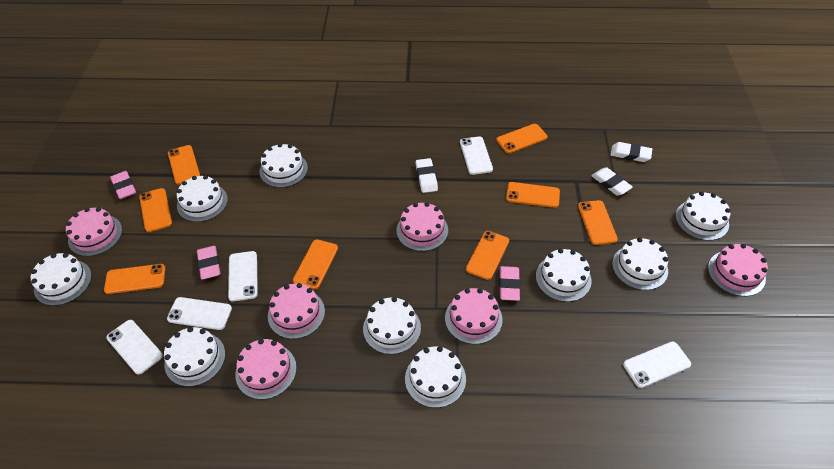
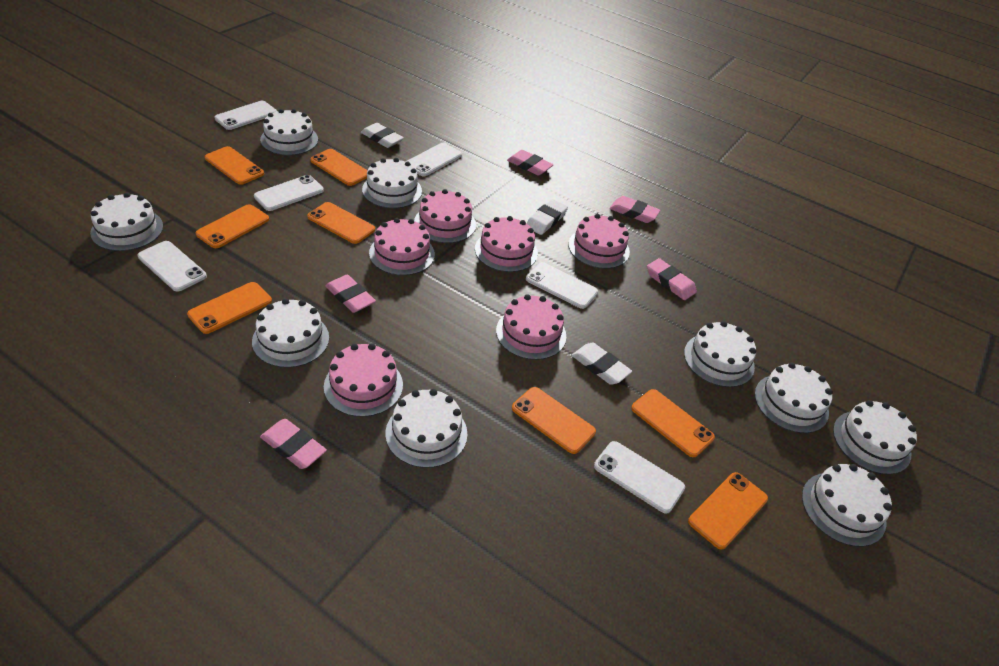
pink eraser: [110,171,136,199] [197,246,220,280] [499,266,520,301] = 3 -> [260,419,327,469] [325,275,376,313] [507,150,554,175] [610,196,661,223] [647,258,697,300] = 5
white phone: [106,320,163,375] [167,297,232,330] [228,251,258,302] [460,137,493,175] [623,342,691,388] = 5 -> [138,241,207,292] [214,101,277,130] [254,175,324,211] [406,143,462,176] [526,262,598,309] [594,441,685,514] = 6

